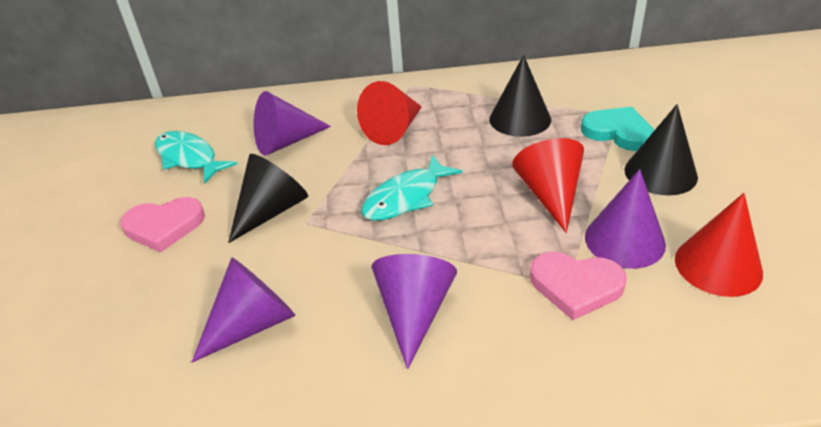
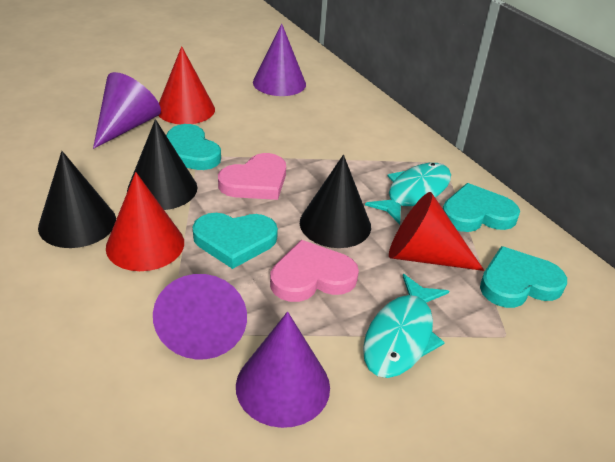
turquoise heart: [581,107,654,151] = 1 -> [166,124,221,170] [193,213,278,269] [443,183,520,232] [480,246,567,308] = 4

